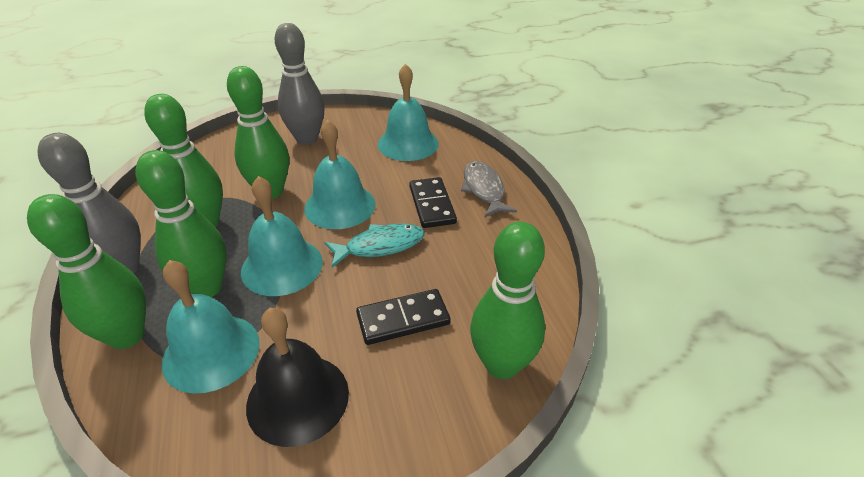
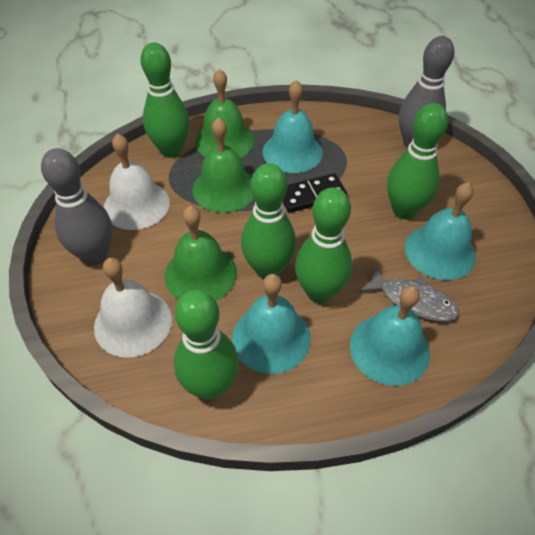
black bell: [246,308,349,447] = 1 -> none = 0
black domino: [356,289,451,345] [409,177,457,228] = 2 -> [282,173,347,213] = 1
green bell: none = 0 -> [165,206,237,301] [192,117,254,213] [195,69,254,158] = 3
turquoise fish: [324,224,425,268] = 1 -> none = 0
white bell: none = 0 -> [94,258,172,357] [104,134,170,230] = 2

